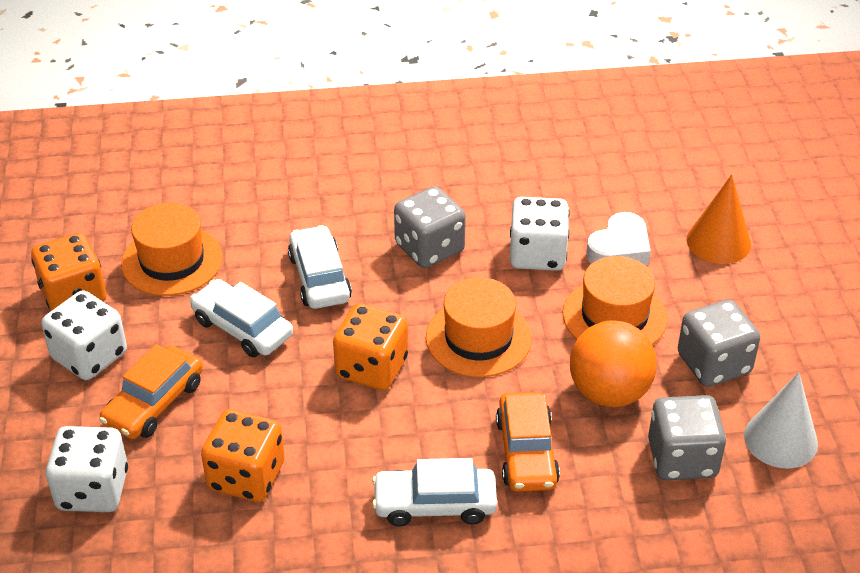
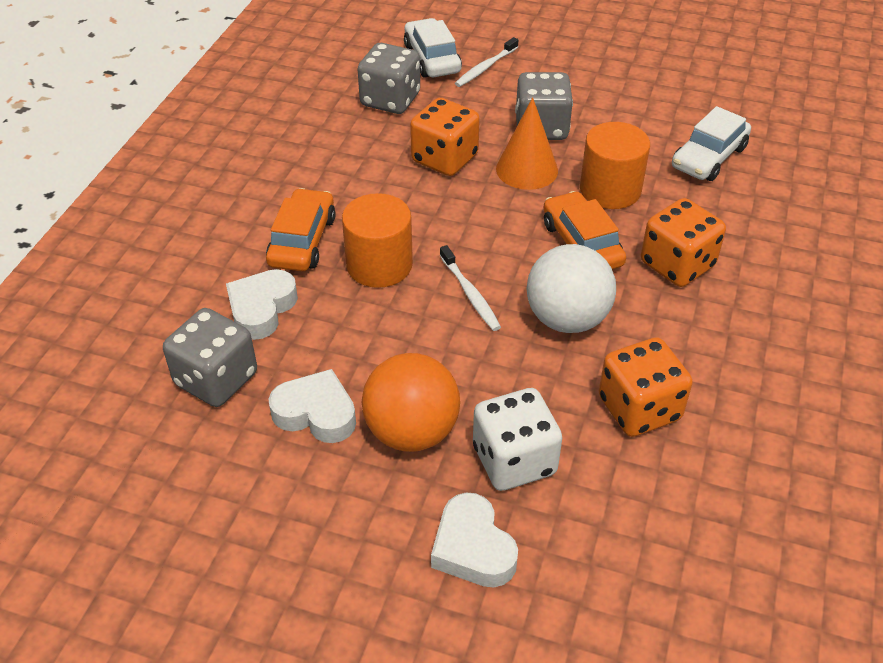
orange cylinder: none = 0 -> [342,193,413,288] [580,122,650,209] = 2
orange hat: [121,203,222,296] [426,277,532,377] [563,256,668,345] = 3 -> none = 0
white ball: none = 0 -> [527,244,616,333] = 1
white car: [190,279,293,357] [288,225,352,309] [372,458,497,526] = 3 -> [404,18,462,78] [672,106,751,181] = 2
white cone: [744,372,818,469] = 1 -> none = 0
white dice: [41,290,127,380] [46,426,128,512] [510,197,569,271] = 3 -> [473,388,562,491] = 1
white heart: [586,212,651,265] = 1 -> [226,269,298,340] [268,369,356,443] [431,493,518,587] = 3
white toothbrush: none = 0 -> [440,245,501,331] [455,37,518,87] = 2

